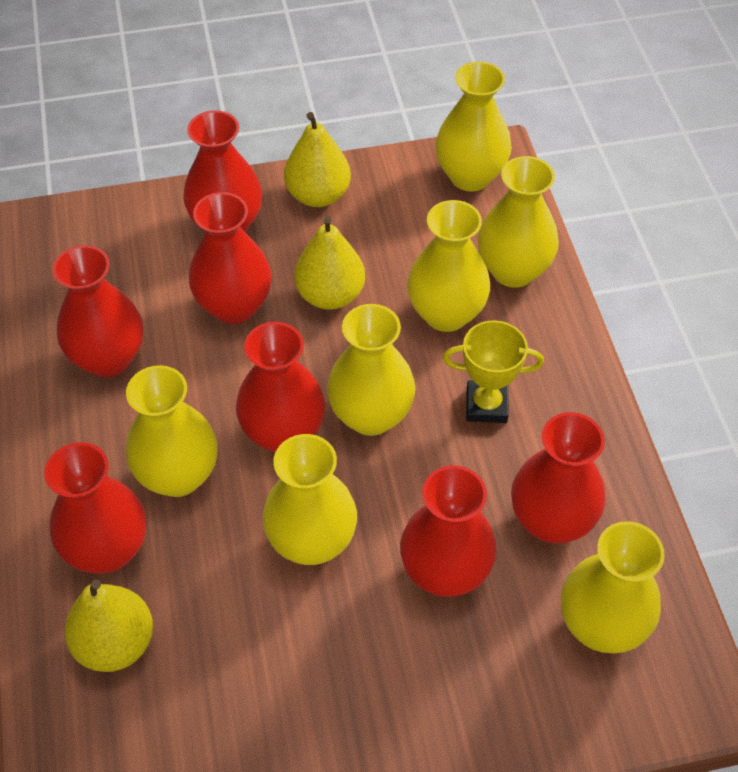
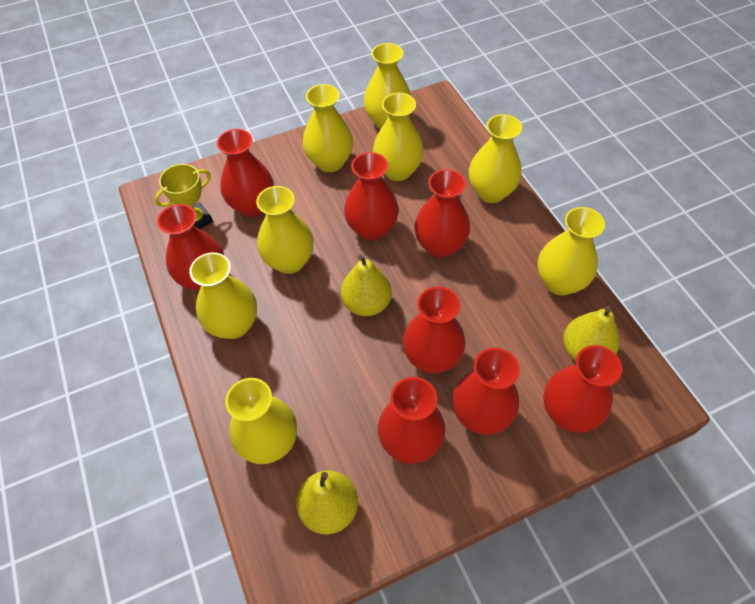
red vase: [44,442,146,574] [52,245,143,377] [183,110,262,232] [189,192,271,324] [236,322,325,452] [400,465,497,597] [511,412,606,543] = 7 -> [157,204,224,291] [217,129,274,217] [344,152,399,241] [378,377,445,464] [403,286,466,373] [414,169,470,258] [453,348,520,435] [543,345,622,433] = 8
yellow vase: [126,365,217,497] [262,434,357,565] [327,304,416,436] [407,200,490,332] [435,61,512,191] [478,156,559,288] [561,521,665,653] = 7 -> [189,252,257,339] [225,378,297,464] [256,186,314,274] [303,84,353,172] [364,43,411,129] [373,93,424,181] [469,114,522,203] [537,207,605,296] = 8

